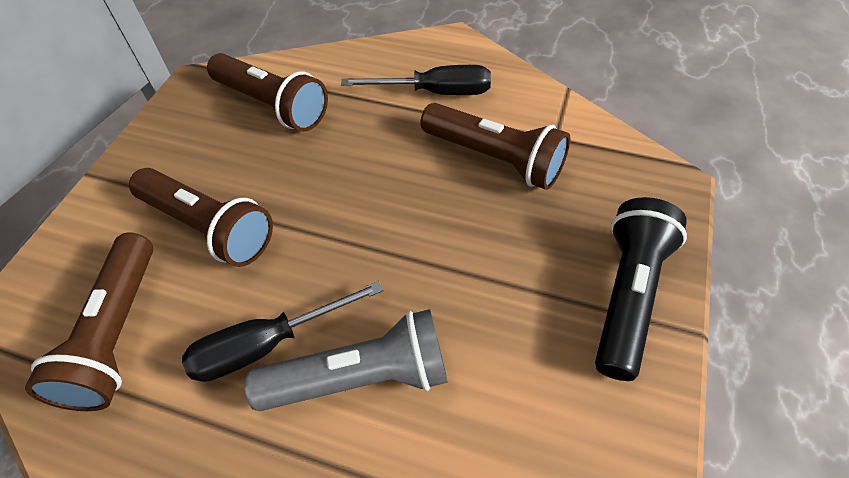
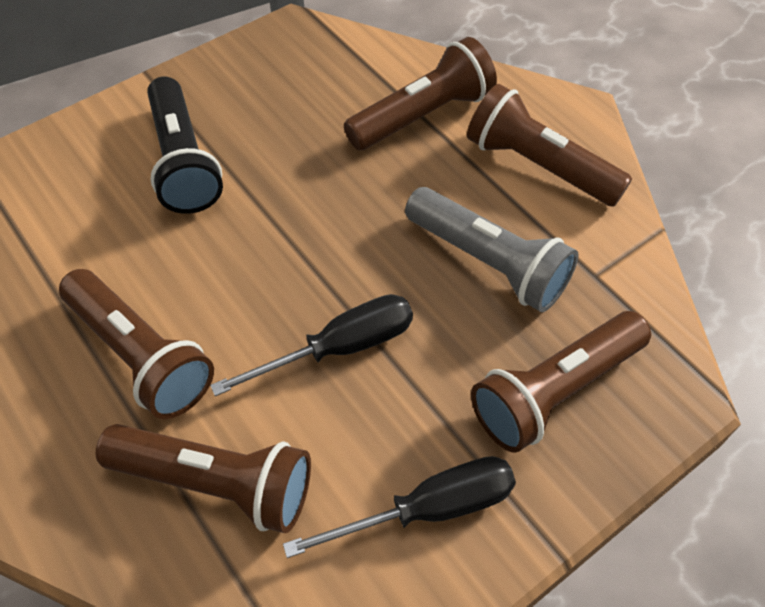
brown flashlight: [25,232,153,411] [129,168,273,267] [207,53,328,132] [420,103,570,190] = 4 -> [59,269,214,419] [96,424,311,533] [344,37,497,150] [467,84,632,207] [471,311,651,453] = 5

